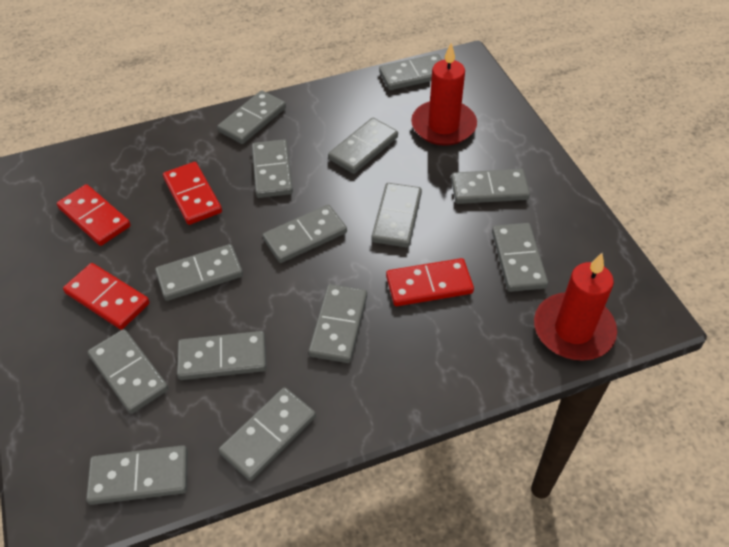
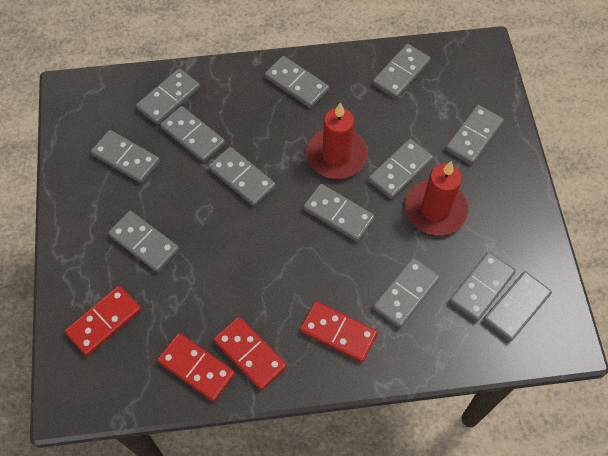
grey domino: [86,445,188,505] [87,329,169,414] [155,244,243,301] [177,331,266,380] [217,91,286,144] [219,387,316,481] [252,139,293,198] [263,205,347,263] [309,284,367,363] [328,118,398,174] [372,183,422,248] [379,54,442,90] [451,169,530,204] [492,223,548,292] = 14 -> [91,130,160,183] [108,211,179,272] [136,69,200,125] [160,106,225,162] [209,147,276,206] [265,56,329,108] [303,184,375,242] [368,139,433,199] [373,44,431,99] [373,258,440,328] [446,105,504,165] [450,252,516,322] [483,271,552,342] = 13

